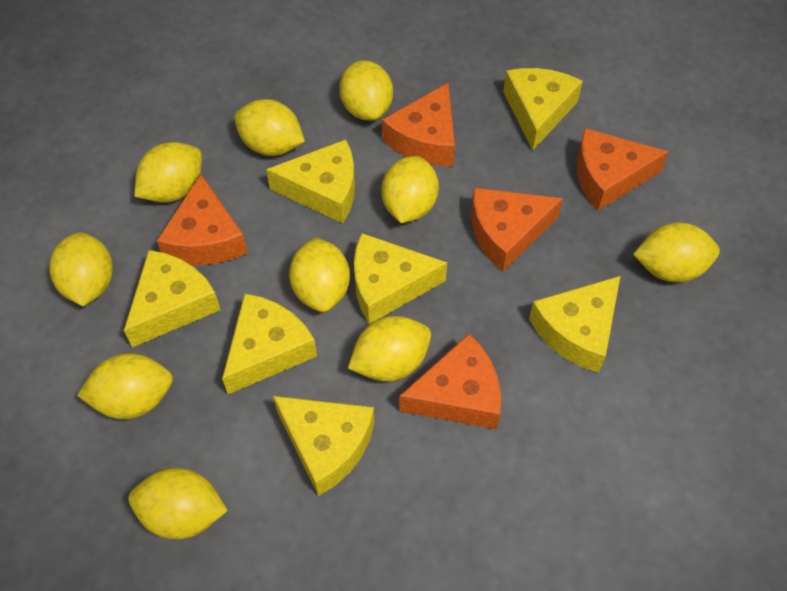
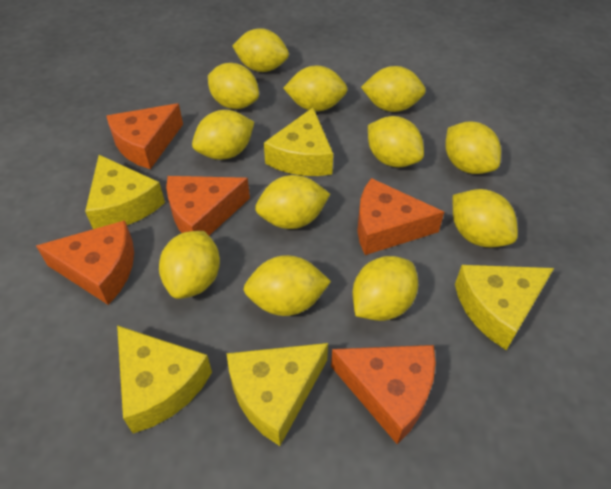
yellow cheese: [124,250,221,348] [222,293,317,394] [266,139,355,223] [273,396,375,496] [354,233,447,324] [503,68,583,150] [529,276,620,373] = 7 -> [85,155,165,229] [117,325,212,433] [226,343,328,446] [264,108,333,176] [455,265,554,350] = 5
yellow lemon: [49,232,113,306] [77,353,173,419] [128,468,228,539] [134,142,202,203] [234,99,305,156] [289,237,350,312] [339,60,393,121] [348,316,431,382] [381,156,439,223] [633,223,720,282] = 10 -> [159,231,220,299] [192,110,254,160] [208,63,259,109] [232,28,289,72] [243,255,331,316] [255,175,330,229] [283,65,348,112] [352,256,418,321] [361,66,426,112] [368,116,424,167] [445,121,501,174] [453,189,518,247] = 12

